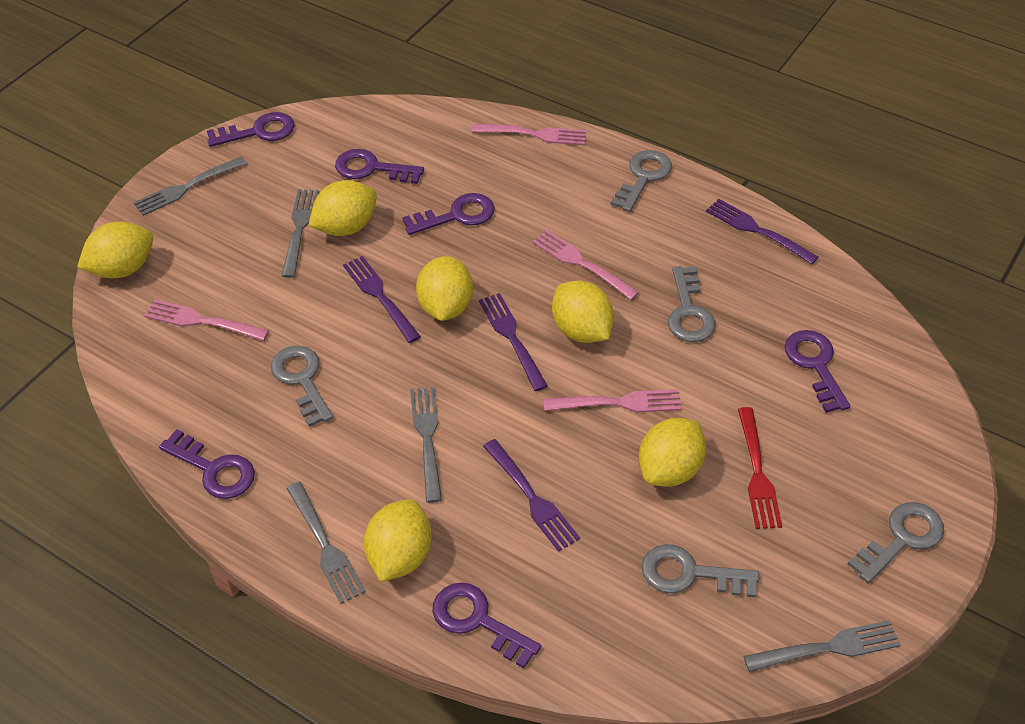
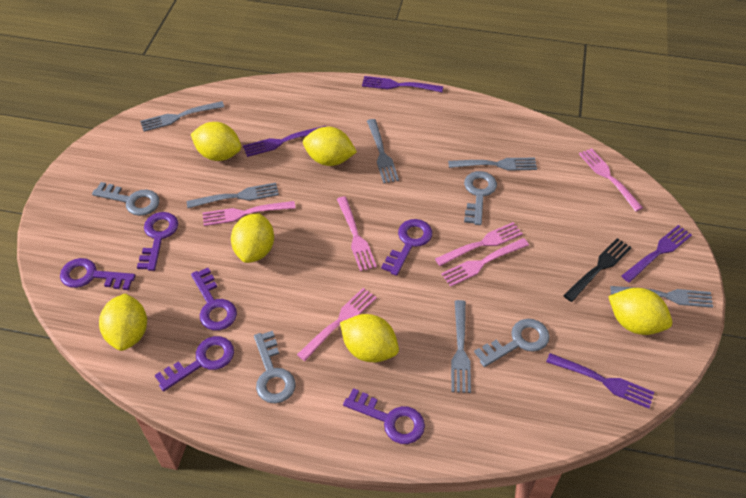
black fork: none = 0 -> [563,238,632,302] = 1
grey fork: [133,156,247,216] [282,189,319,278] [286,481,365,604] [410,387,442,503] [744,620,901,672] = 5 -> [140,101,224,132] [187,183,279,208] [367,119,399,184] [448,158,537,171] [451,300,471,393] [610,286,713,308] = 6
grey key: [271,346,333,427] [610,150,672,212] [642,544,759,598] [668,266,716,342] [847,502,944,583] = 5 -> [92,182,160,216] [254,331,296,403] [464,171,497,225] [474,319,550,367] = 4
pink fork: [144,299,269,341] [472,124,586,145] [532,230,639,300] [544,389,682,412] = 4 -> [202,201,296,226] [297,288,377,361] [337,196,377,271] [435,222,523,266] [441,238,529,287] [579,148,643,212] = 6
red fork: [738,407,782,529] = 1 -> none = 0

